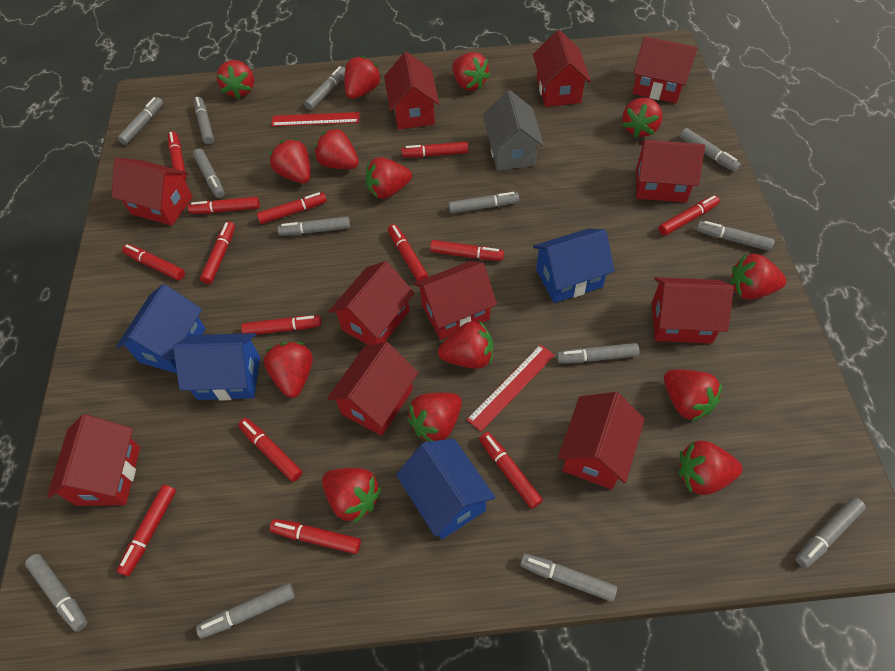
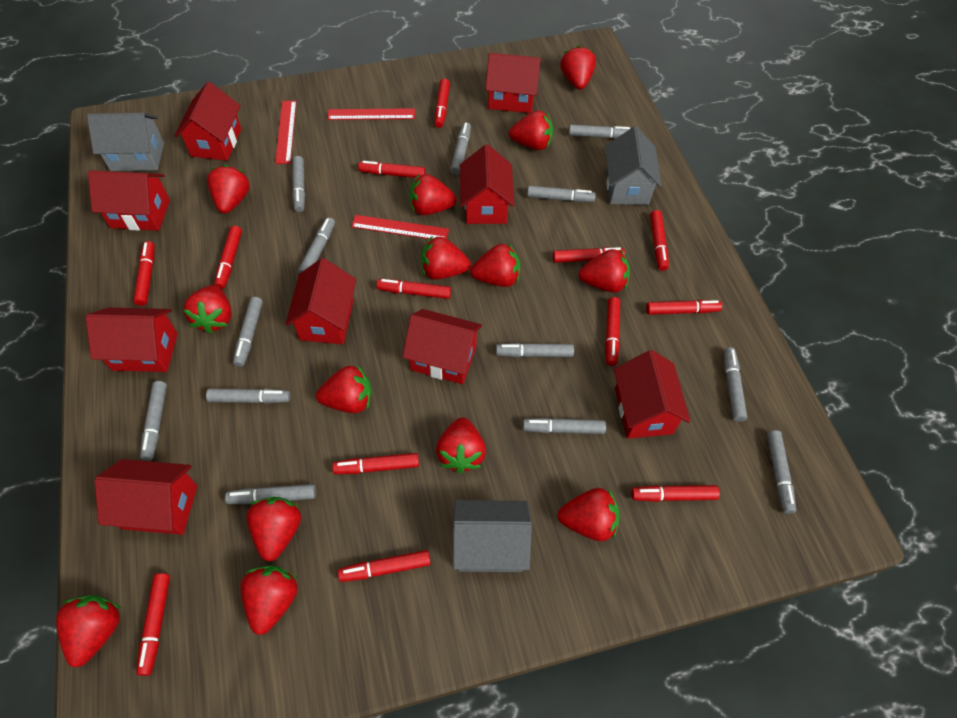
blue house: [116,284,206,374] [173,333,260,401] [396,439,495,539] [533,228,615,303] = 4 -> none = 0
grey house: [483,90,544,171] = 1 -> [87,113,164,171] [453,500,532,572] [605,126,662,205] = 3
red house: [47,415,140,506] [112,158,193,226] [327,342,418,436] [329,261,414,345] [384,52,439,129] [414,261,497,340] [533,30,591,107] [558,392,645,489] [632,36,697,103] [636,140,705,202] [652,277,734,344] = 11 -> [85,308,178,372] [88,170,170,231] [94,459,197,535] [175,82,241,161] [285,258,356,344] [402,309,482,384] [460,144,514,224] [485,53,541,113] [614,350,691,439] = 9
red marker: [117,485,176,576] [122,244,185,280] [168,131,187,181] [188,197,260,214] [200,221,235,284] [238,418,302,482] [241,315,321,335] [257,192,327,224] [270,519,361,554] [388,224,428,281] [402,142,468,158] [430,240,504,261] [479,432,543,509] [658,195,720,236] = 14 -> [133,241,155,306] [136,573,170,676] [214,226,242,289] [332,453,419,474] [338,550,431,582] [358,161,425,178] [377,279,451,299] [434,79,450,128] [553,247,625,263] [605,297,620,366] [631,485,720,502] [646,300,722,315] [650,210,669,271] = 13
red ruler: [271,112,360,126] [467,344,555,431] = 2 -> [275,101,297,164] [327,108,415,120] [351,215,449,239] = 3

